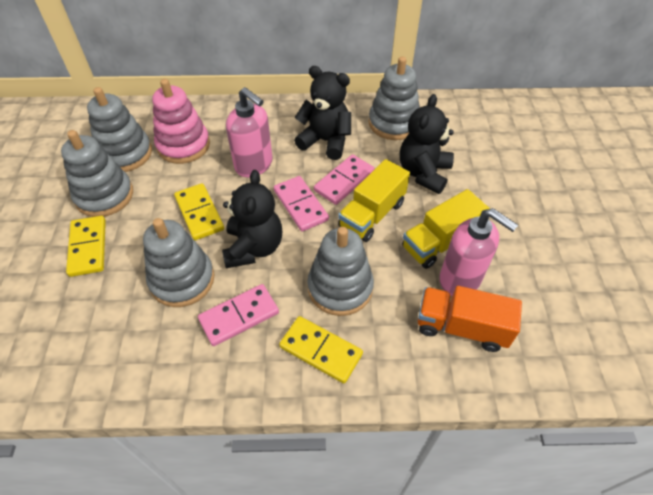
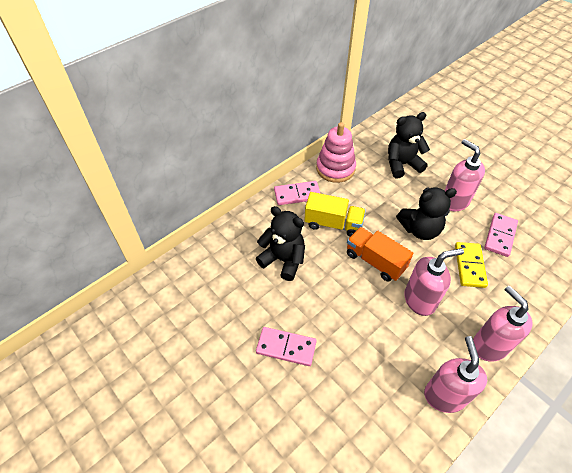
grey stacking toy: [61,130,133,217] [87,87,152,172] [143,218,215,307] [307,227,374,316] [368,56,420,140] = 5 -> none = 0
pink soap dispenser: [226,87,273,177] [439,208,518,296] = 2 -> [404,248,464,316] [424,336,487,413] [444,139,485,211] [473,286,533,361] = 4
yellow domino: [66,216,106,277] [174,183,224,240] [279,316,363,383] = 3 -> [455,242,488,288] = 1
yellow truck: [338,159,410,242] [402,189,489,269] = 2 -> [304,192,366,237] = 1

